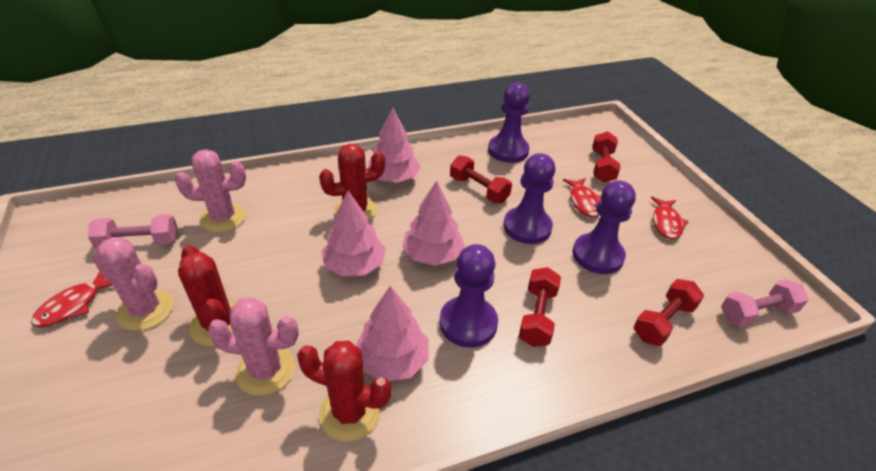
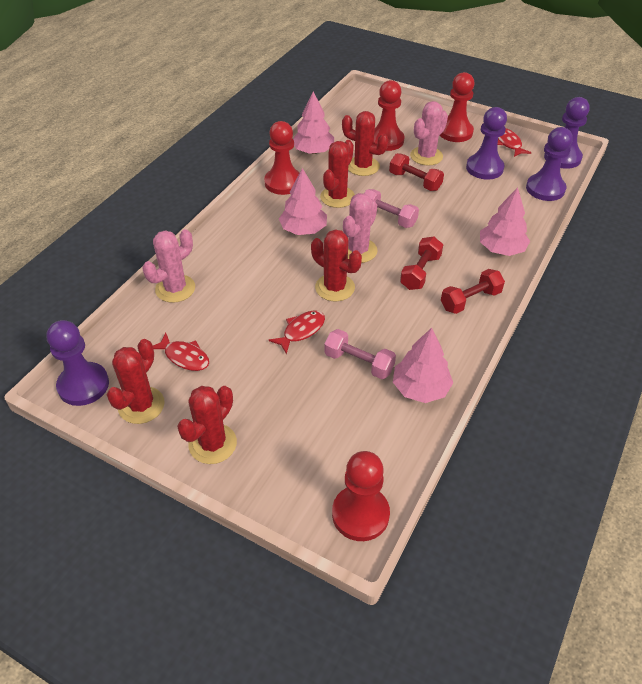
red cactus: [178,245,234,346] [297,341,391,441] [319,144,385,221] = 3 -> [107,339,165,424] [177,386,237,464] [311,229,362,301] [320,140,355,208] [342,111,389,176] = 5
red dumbbell: [450,155,512,203] [519,267,561,347] [593,131,620,183] [634,279,704,346] = 4 -> [389,153,444,191] [400,236,443,290] [441,269,505,314] = 3
red pawn: none = 0 -> [264,121,300,195] [332,451,390,541] [374,80,404,151] [440,72,475,142] = 4

